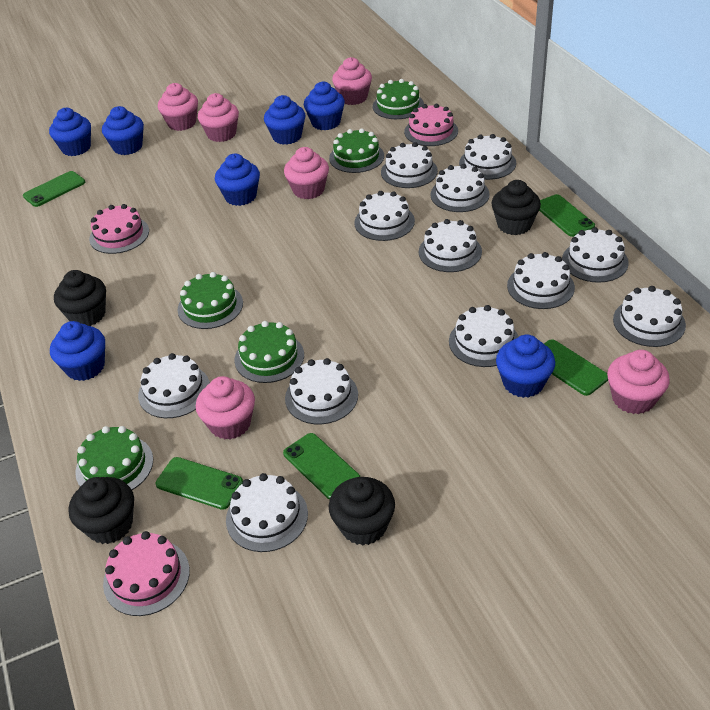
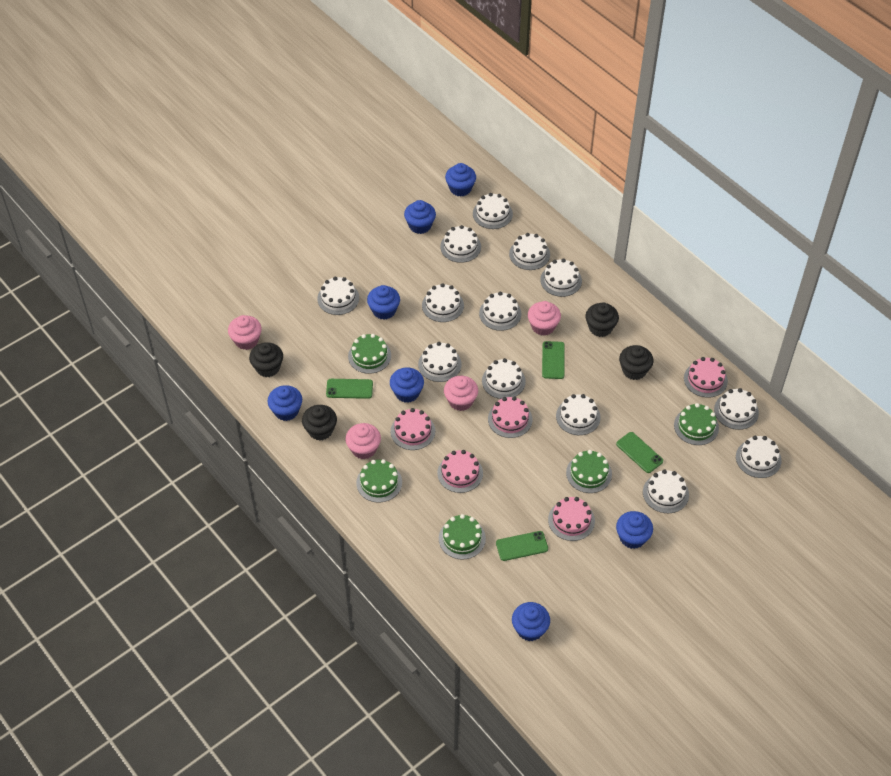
green phone: [23,171,85,207] [155,457,243,510] [283,433,360,500] [539,194,595,237] [544,339,608,396] = 5 -> [326,379,373,399] [496,531,548,561] [542,341,565,379] [616,432,663,473] = 4
pink cake: [89,204,149,254] [103,531,190,616] [404,104,458,146] = 3 -> [391,408,435,450] [437,450,483,493] [488,396,532,438] [548,497,595,541] [684,357,728,398] = 5
pink cupcake: [158,83,198,131] [196,376,255,440] [198,93,239,142] [284,147,329,199] [332,57,372,105] [607,350,670,414] = 6 -> [228,315,262,350] [345,423,381,459] [444,376,478,411] [528,301,561,336] = 4
white cake: [138,353,210,418] [226,473,308,552] [285,358,358,424] [354,191,415,241] [381,142,438,188] [419,219,482,272] [430,164,490,212] [449,305,519,367] [459,134,516,180] [507,252,575,309] [562,227,629,283] [613,286,686,347] = 12 -> [317,277,359,315] [418,342,462,382] [422,283,464,322] [440,225,481,263] [473,193,513,229] [479,292,522,331] [482,358,526,399] [509,233,550,270] [540,259,582,297] [556,394,601,435] [643,470,689,513] [714,388,759,430] [736,436,782,478] = 13

